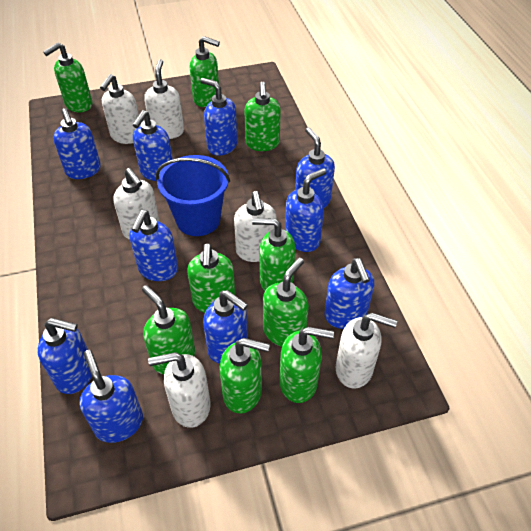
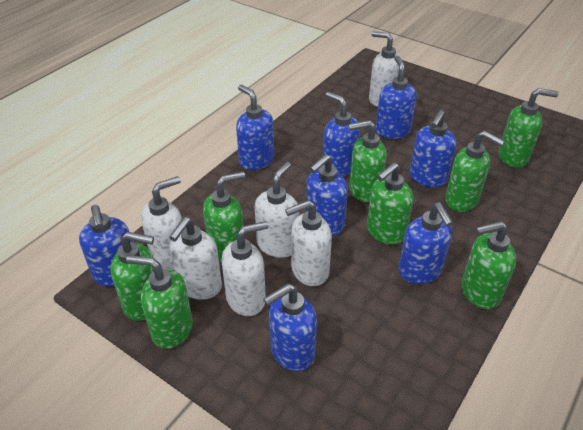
blue bucket: [156,155,230,236] = 1 -> none = 0
blue soap dispenser: [37,318,92,394] [53,108,101,179] [79,350,143,443] [130,210,178,281] [133,110,173,181] [200,78,237,156] [203,290,248,364] [285,168,327,252] [295,127,335,208] [324,258,374,329] = 10 -> [79,205,132,287] [236,85,274,170] [263,284,317,372] [306,154,348,235] [323,92,360,177] [376,56,417,139] [398,203,453,284] [409,110,456,187] = 8
green soap dispenser: [43,42,92,112] [142,285,195,374] [187,243,235,313] [190,36,220,107] [219,338,270,413] [244,82,281,151] [252,218,296,291] [263,258,309,347] [280,327,334,403] = 9 -> [111,232,154,321] [126,255,193,349] [203,171,245,261] [349,120,387,202] [367,162,413,245] [445,131,505,212] [461,221,516,309] [498,88,559,168] = 8

